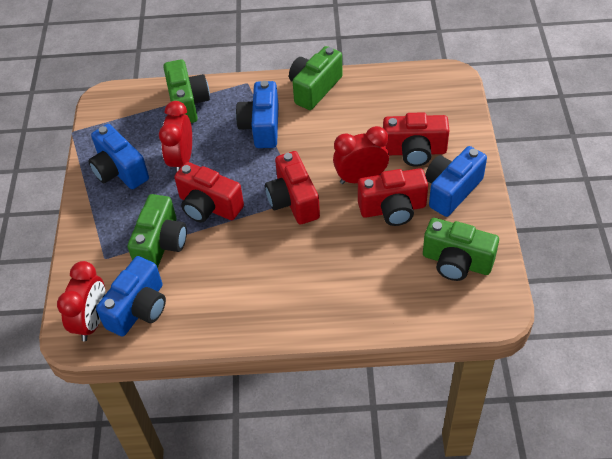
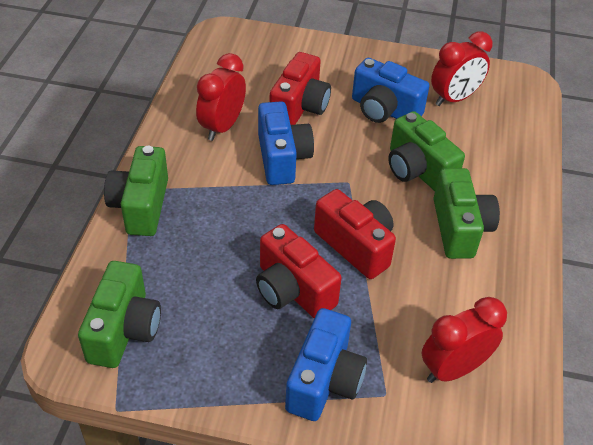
blue camera: [88,124,149,189] [96,256,166,337] [236,81,279,148] [425,146,487,217] = 4 -> [258,102,314,185] [285,308,367,421] [352,58,430,123] = 3
red camera: [174,162,244,222] [265,151,320,224] [358,168,428,226] [383,112,449,167] = 4 -> [256,224,342,318] [270,52,331,125] [314,189,396,279] = 3

